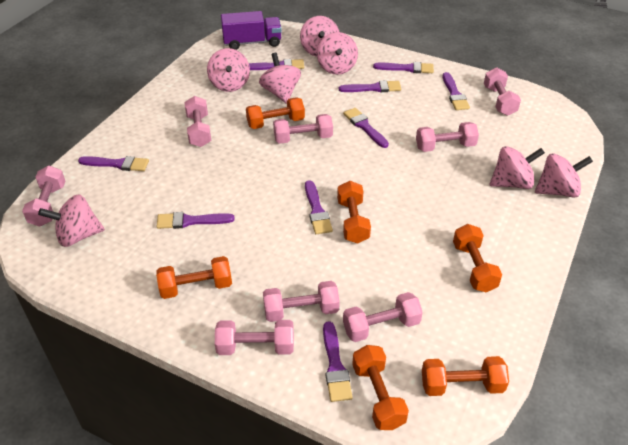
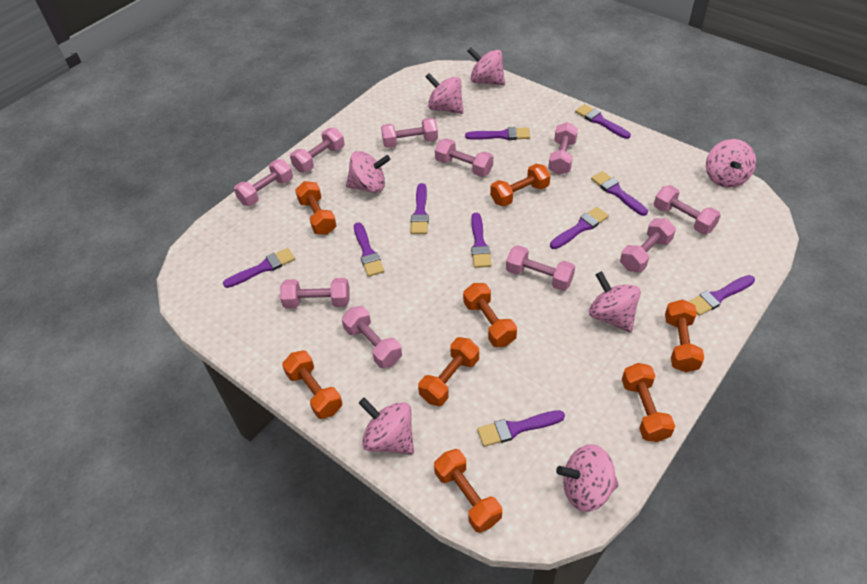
orange dumbbell: [156,256,232,299] [246,97,305,129] [337,181,371,244] [352,345,409,430] [422,356,509,396] [453,224,502,292] = 6 -> [282,351,342,419] [295,181,337,235] [418,337,479,406] [434,449,502,533] [463,283,517,347] [490,164,551,206] [622,363,675,442] [665,299,705,372] = 8
pink dumbbell: [22,166,65,227] [184,96,211,147] [215,320,294,355] [263,281,340,322] [273,114,333,144] [343,292,423,342] [416,122,479,152] [484,68,521,116] = 8 -> [234,159,293,206] [280,278,350,309] [290,127,345,172] [342,306,402,368] [381,118,438,148] [435,138,493,177] [506,245,575,291] [548,122,578,175] [620,218,676,272] [654,185,721,234] = 10
purple brush: [78,156,149,171] [157,212,235,229] [249,59,304,70] [305,180,333,234] [323,321,353,402] [339,80,401,92] [343,108,389,148] [373,62,434,73] [443,72,470,110] = 9 -> [223,248,295,288] [354,222,384,277] [411,183,429,234] [465,127,530,140] [471,213,491,268] [477,410,565,447] [550,207,609,249] [575,104,631,139] [591,171,648,216] [688,275,755,316] = 10
purple truck: [221,11,282,50] = 1 -> none = 0

